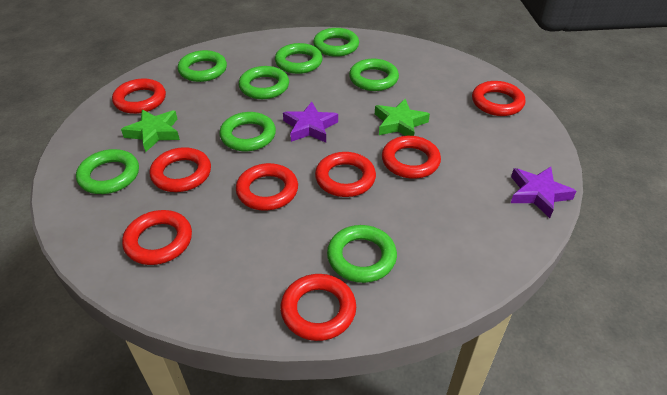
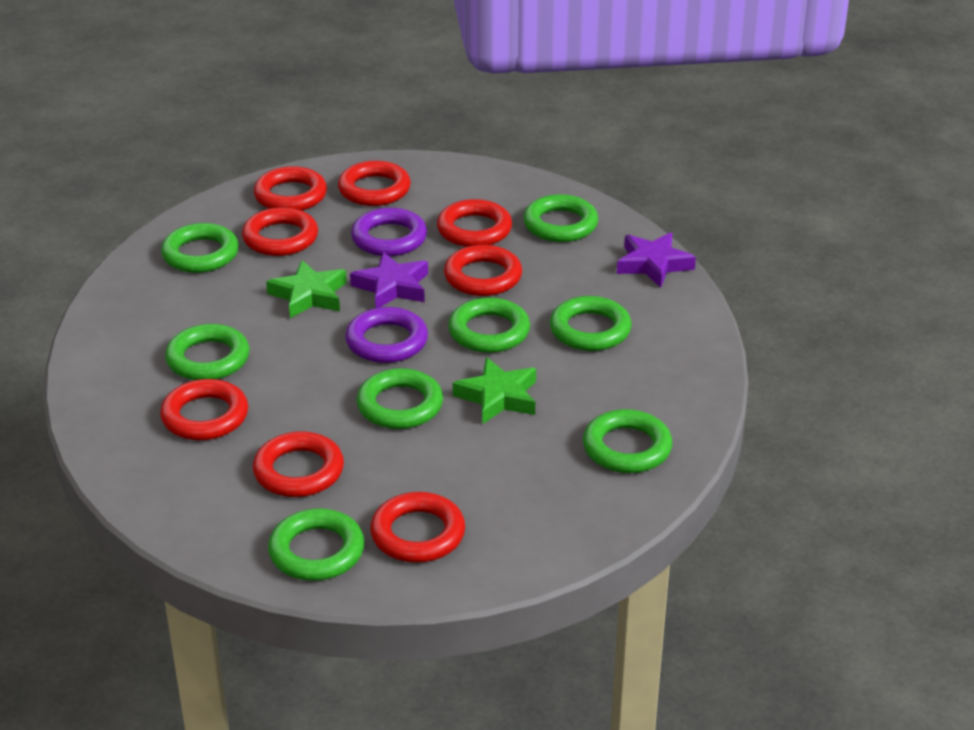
purple ring: none = 0 -> [345,307,428,363] [351,208,427,256] = 2

